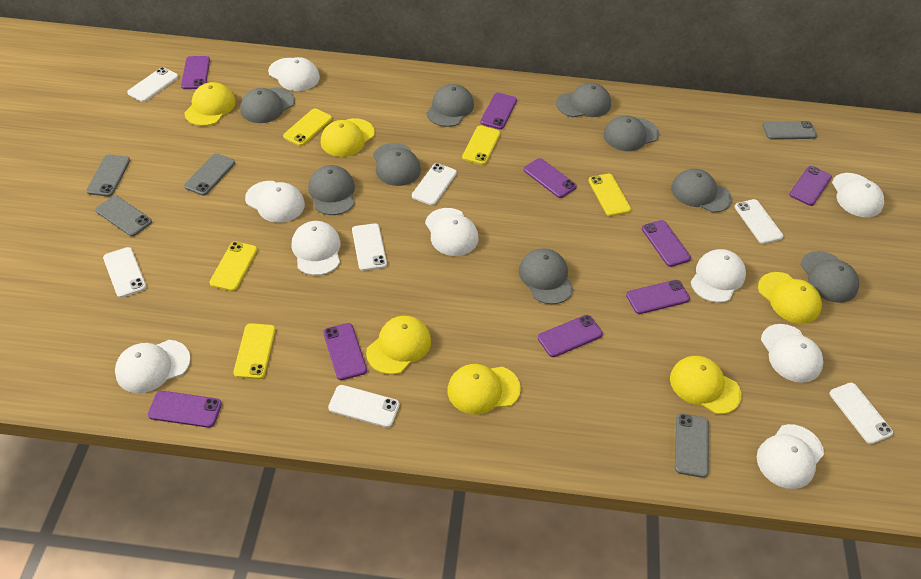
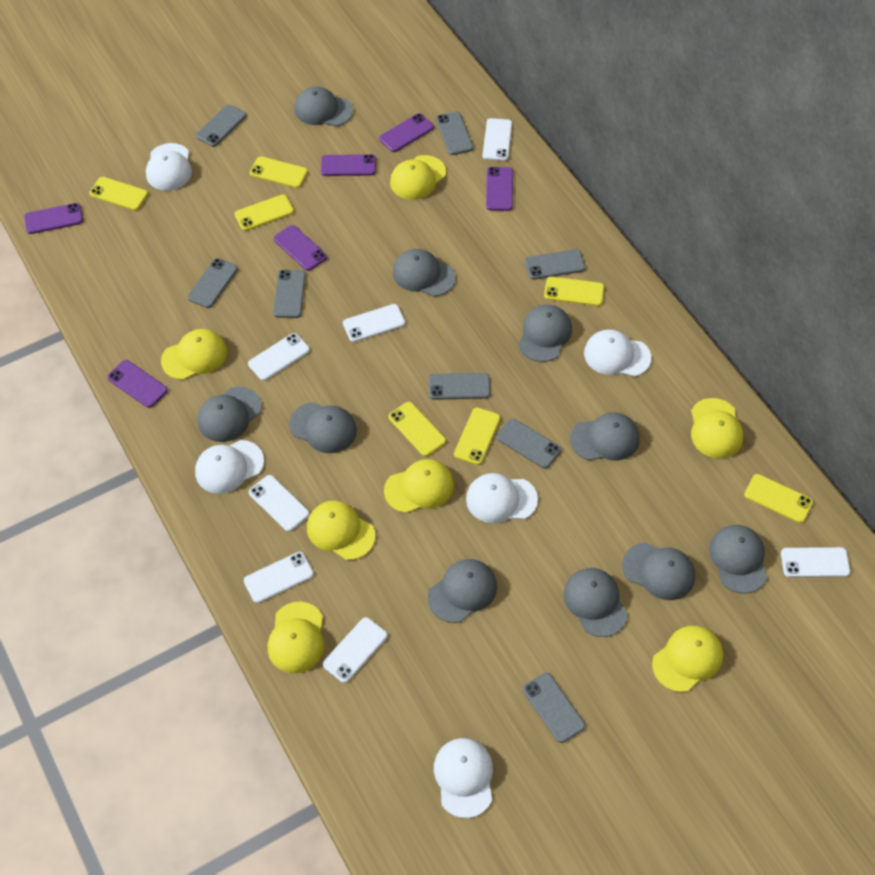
grey cap: [240,88,295,123] [308,165,355,215] [373,143,421,186] [426,84,474,127] [519,248,573,304] [556,83,611,117] [603,115,659,151] [671,169,732,213] [801,251,859,303] = 9 -> [198,387,262,442] [289,402,357,453] [294,87,353,126] [393,249,455,297] [428,559,497,623] [518,305,572,362] [564,568,628,637] [570,413,640,461] [622,542,695,600] [709,525,767,594] = 10
grey phone: [86,154,130,196] [95,196,152,236] [184,153,235,196] [675,413,709,478] [762,121,817,140] = 5 -> [188,258,238,308] [196,104,247,147] [273,270,306,318] [429,373,490,400] [436,112,473,155] [497,418,561,469] [523,673,585,743] [525,249,585,280] = 8
purple phone: [148,391,222,428] [181,56,210,89] [323,323,367,380] [480,93,517,129] [524,158,577,198] [538,315,603,357] [626,280,690,314] [642,220,691,267] [789,166,832,206] = 9 -> [24,203,83,234] [107,360,168,408] [274,225,327,271] [321,154,376,176] [379,113,434,152] [486,167,513,211] = 6
white cap: [115,340,191,393] [245,181,305,223] [268,57,320,91] [291,221,341,275] [425,208,478,256] [691,249,746,303] [757,424,824,489] [761,324,823,383] [832,173,884,217] = 9 -> [146,143,192,191] [195,440,264,494] [434,738,493,818] [466,473,538,523] [584,329,651,377] = 5
yellow cap: [184,82,236,126] [320,118,375,157] [366,316,431,374] [447,364,521,415] [670,356,741,414] [758,272,822,324] = 6 -> [161,329,227,380] [268,602,324,673] [307,501,375,560] [384,459,454,513] [390,155,446,200] [652,626,723,692] [691,398,744,459] = 7
yellow phone: [209,241,257,291] [233,323,275,379] [283,108,332,146] [462,125,500,165] [588,174,631,216] = 5 -> [89,177,148,210] [234,194,294,231] [250,156,308,188] [388,402,446,456] [454,407,501,465] [544,276,604,306] [744,474,813,523] = 7

